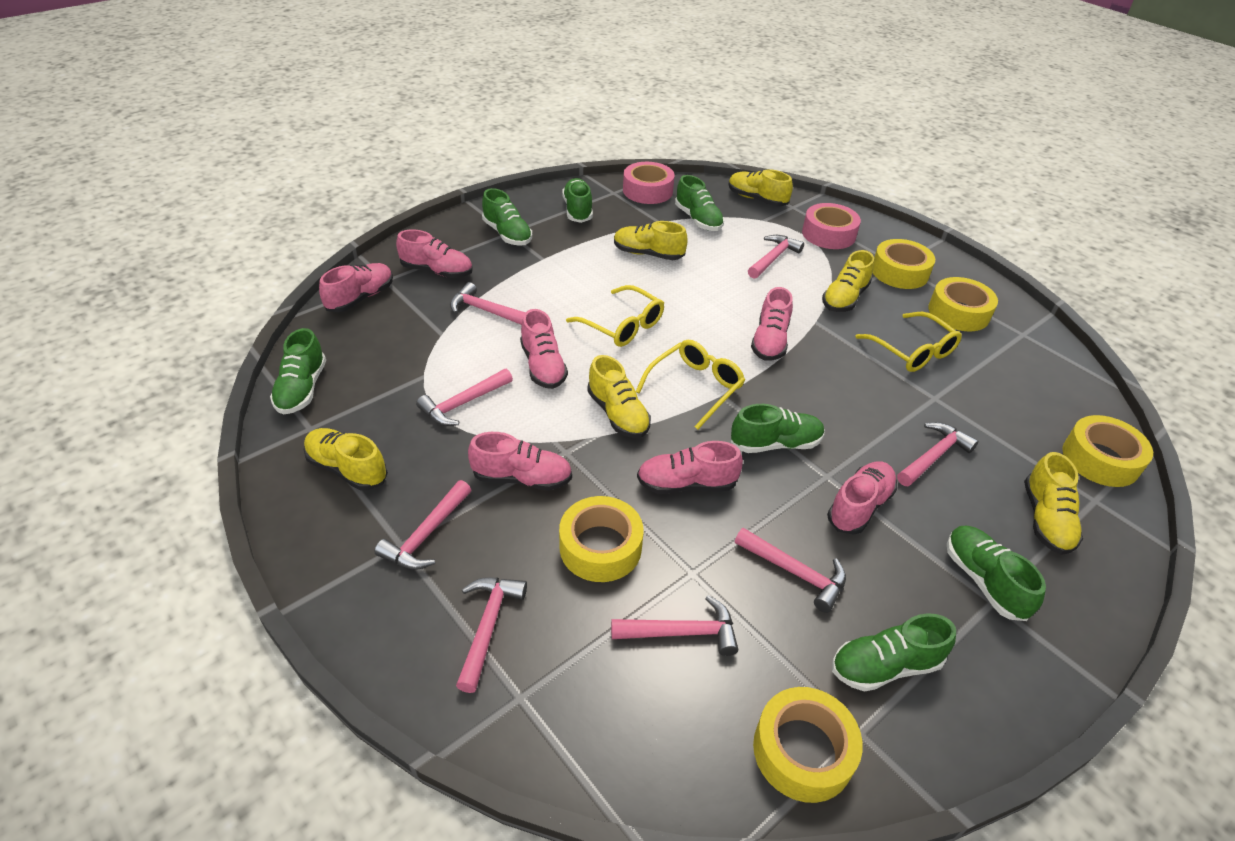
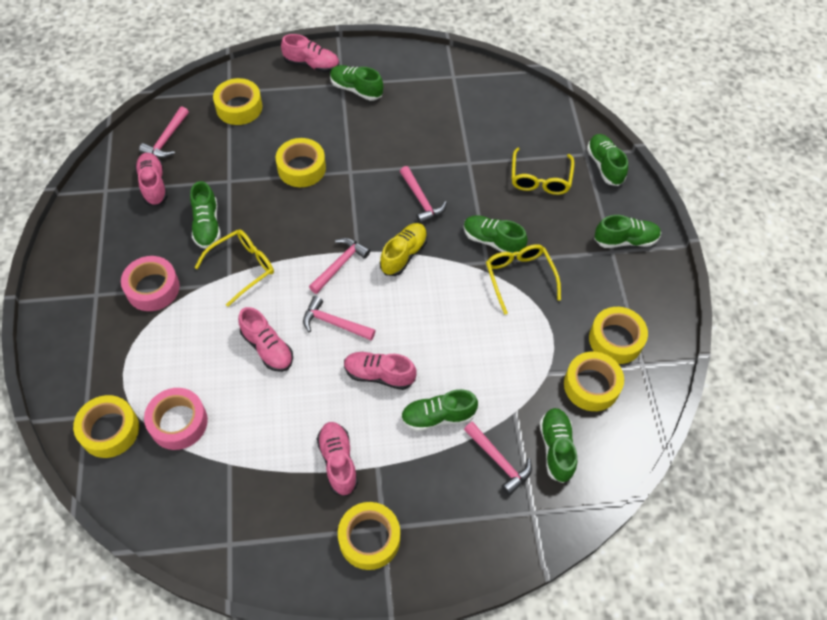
pink hammer: [374,480,471,570] [416,369,513,426] [450,282,525,325] [456,578,527,693] [611,596,738,656] [735,528,846,613] [748,235,804,279] [897,422,979,487] = 8 -> [139,106,189,158] [303,296,376,341] [309,238,371,294] [400,166,447,224] [464,421,532,496] = 5
pink shoe: [319,263,393,312] [396,230,473,278] [468,432,572,491] [520,309,568,389] [637,441,743,494] [751,287,793,361] [827,461,897,535] = 7 -> [135,153,168,206] [238,307,293,372] [281,34,339,72] [317,422,358,496] [344,352,416,390] = 5
yellow shoe: [303,428,388,490] [587,355,651,438] [614,221,688,260] [728,169,793,206] [822,250,874,312] [1024,452,1083,555] = 6 -> [380,223,428,276] = 1
yellow tape: [559,496,644,582] [753,687,863,803] [873,239,935,289] [928,277,998,332] [1062,415,1153,487] = 5 -> [73,395,139,458] [213,78,262,125] [276,138,326,187] [338,502,400,570] [564,352,624,411] [589,307,648,364] = 6

